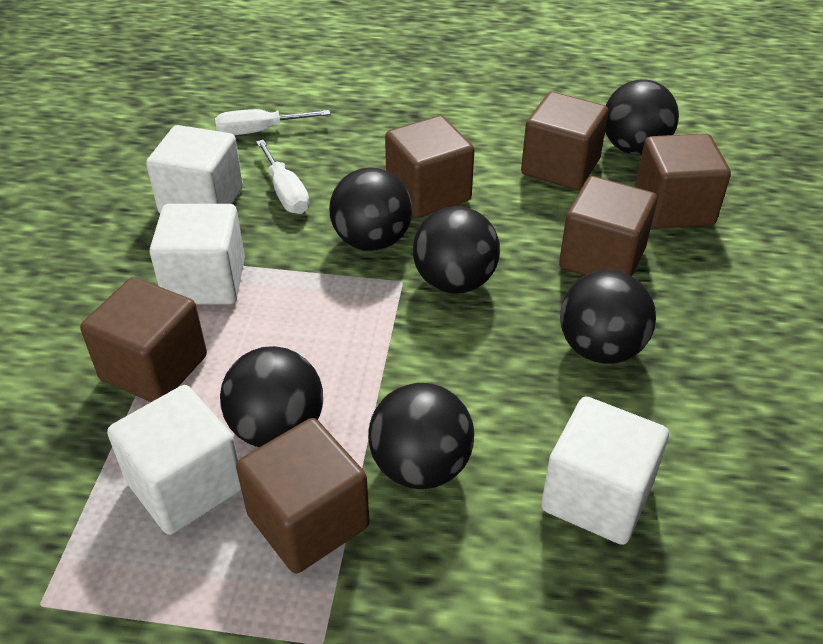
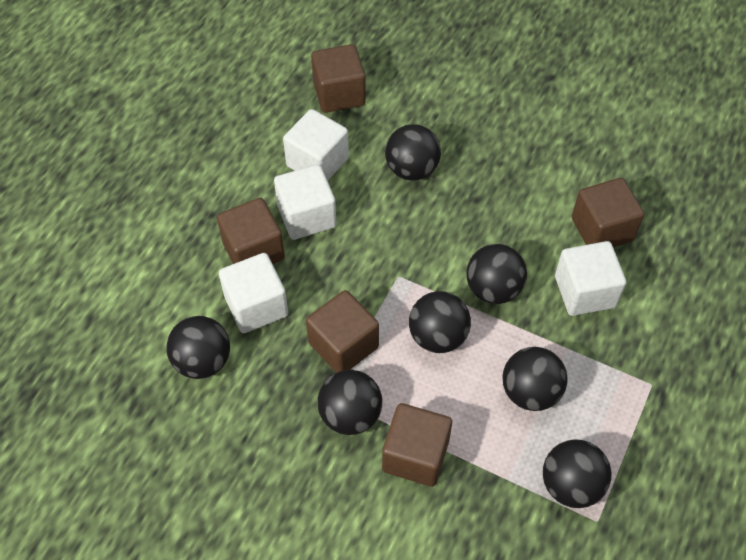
black ball: [220,346,323,447] [329,167,412,251] [368,383,474,489] [413,206,500,294] [560,270,656,364] [605,79,679,155] = 6 -> [166,316,230,379] [317,370,382,435] [385,124,441,181] [409,291,471,353] [466,244,527,304] [503,347,568,411] [543,439,612,508] = 7
brown cube: [80,277,207,402] [236,418,369,573] [385,116,474,218] [521,92,608,190] [559,176,657,276] [635,133,731,229] = 6 -> [217,198,285,264] [306,290,379,373] [311,44,366,113] [382,403,452,487] [572,178,644,247] = 5
white screwdriver: [215,109,330,135] [256,140,309,214] = 2 -> none = 0

